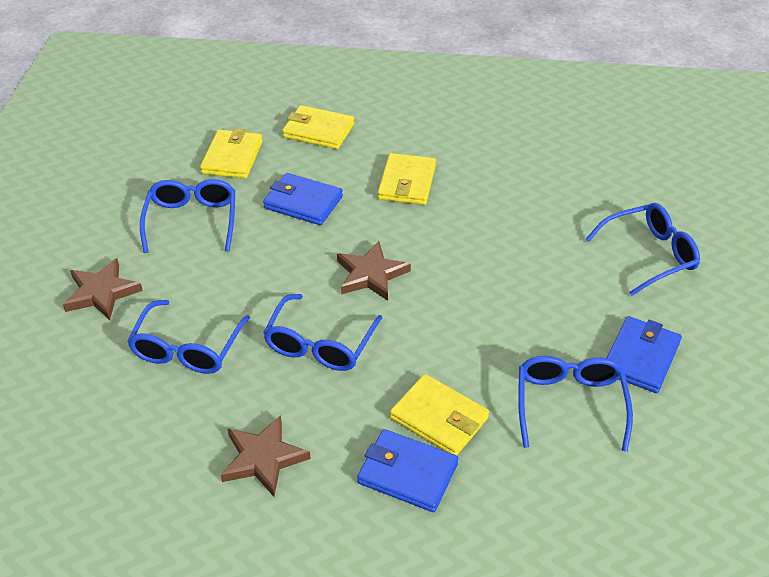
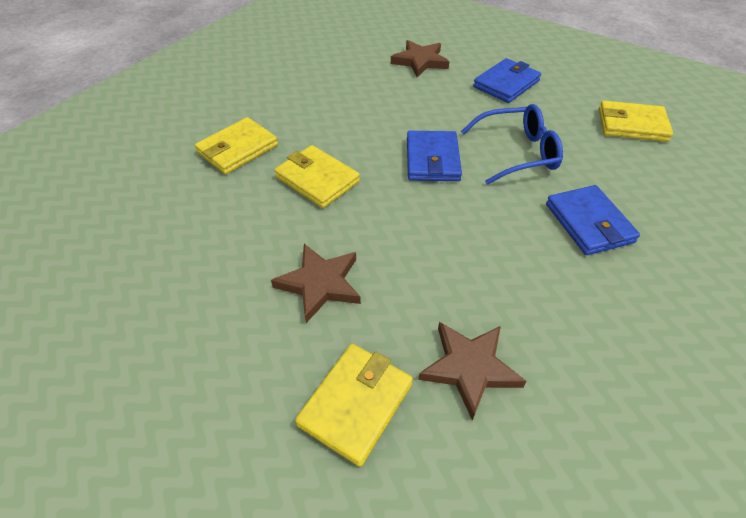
blue glasses: [127,300,250,374] [140,179,235,253] [263,294,382,371] [518,356,633,452] [586,203,700,296] = 5 -> [461,104,563,185] = 1

